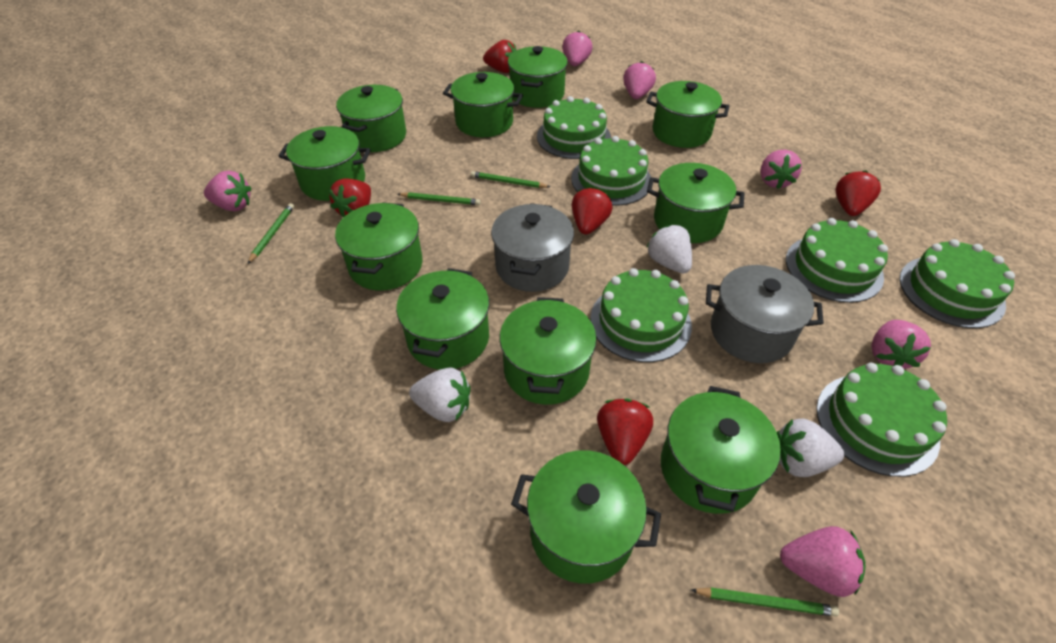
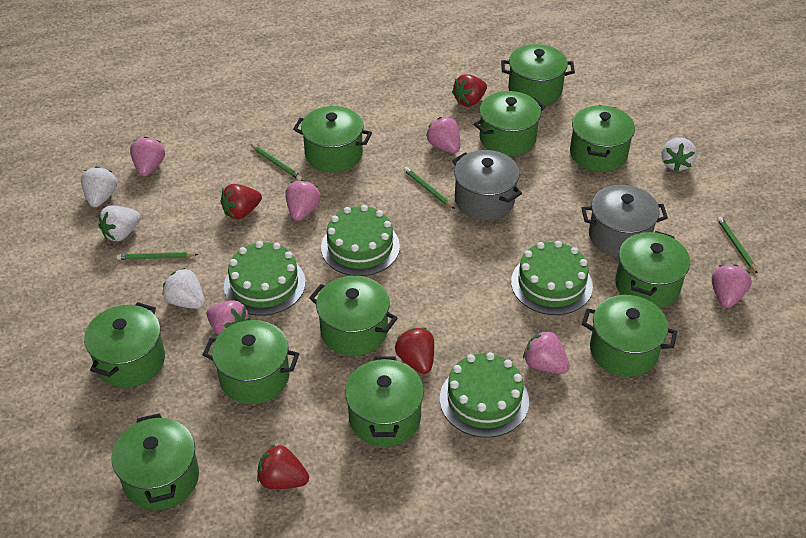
green cake: [537,96,611,159] [571,136,651,206] [590,268,692,362] [786,218,888,303] [816,363,947,477] [899,239,1015,328] = 6 -> [224,241,306,316] [321,205,400,276] [440,352,529,438] [511,241,593,315] = 4
red strawberry: [329,178,371,218] [483,40,516,73] [572,187,612,235] [597,399,653,465] [835,170,881,216] = 5 -> [221,184,262,220] [257,444,309,489] [395,328,434,374] [452,74,487,107] = 4
white strawberry: [409,368,471,422] [646,225,692,274] [777,419,845,477] = 3 -> [81,166,117,207] [98,205,141,241] [162,268,205,309] [661,137,697,172] = 4

